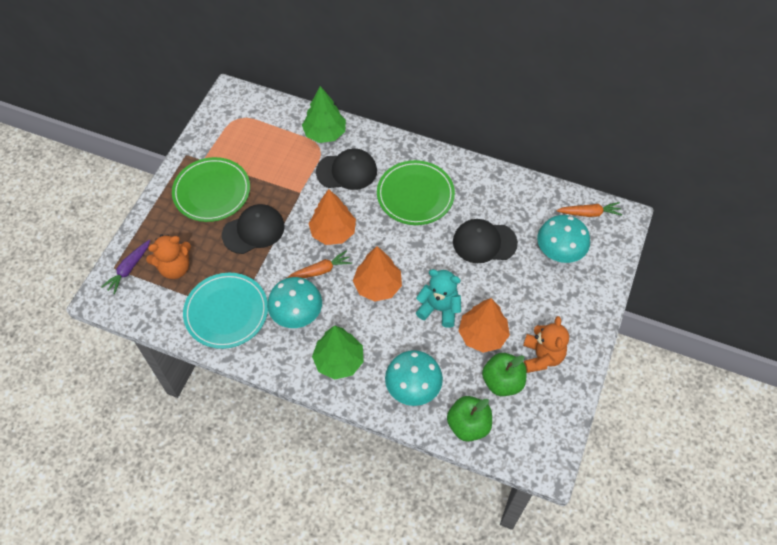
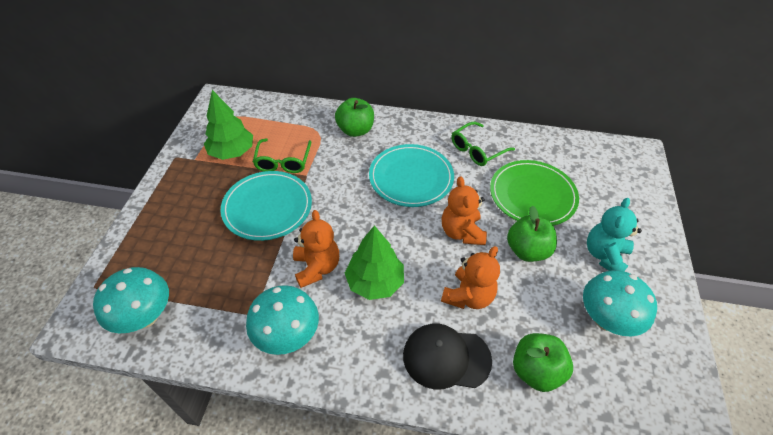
black cap: [222,204,285,254] [316,149,377,190] [453,219,518,263] = 3 -> [403,324,492,389] = 1
green apple: [447,396,492,442] [482,353,527,396] = 2 -> [335,98,374,137] [507,206,557,262] [513,333,573,392] = 3
green glasses: none = 0 -> [253,138,311,173] [451,122,515,166] = 2
green plate: [172,157,250,222] [377,160,455,225] = 2 -> [490,160,579,226] = 1
orange carrot: [287,250,352,278] [556,202,622,217] = 2 -> none = 0
orange teddy bear: [146,234,191,279] [523,316,569,373] = 2 -> [293,210,339,288] [441,246,500,309] [442,176,487,245] = 3
orange tree: [308,189,356,245] [353,246,402,302] [458,298,510,353] = 3 -> none = 0
purple carrot: [101,240,150,294] = 1 -> none = 0
turquoise plate: [183,273,268,349] = 1 -> [221,171,312,241] [369,144,454,207] = 2

